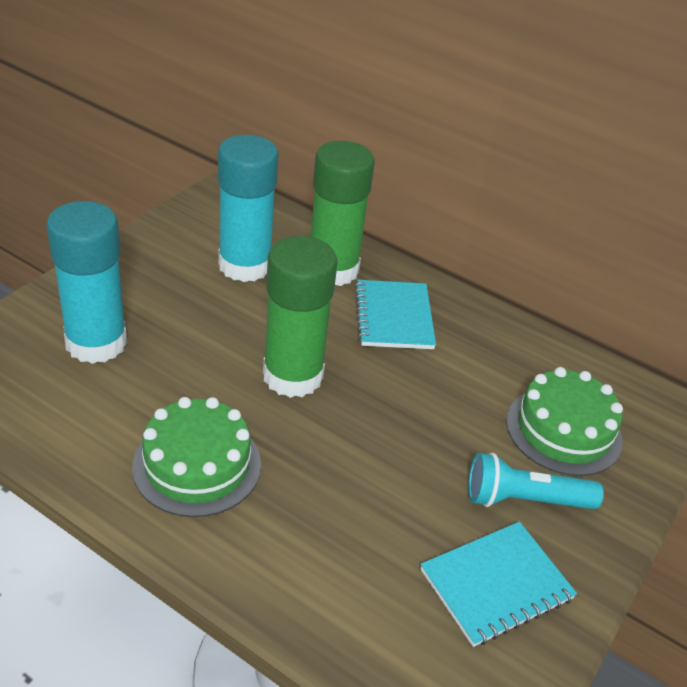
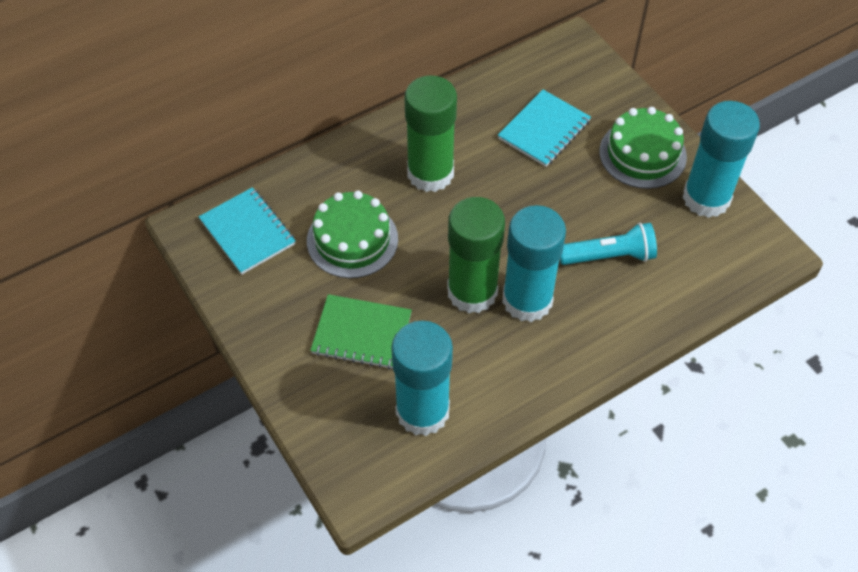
green notebook: none = 0 -> [310,294,412,370] = 1
turquoise glue stick: [46,201,127,364] [218,135,278,282] = 2 -> [391,321,453,436] [502,205,566,322] [683,101,760,218] = 3

